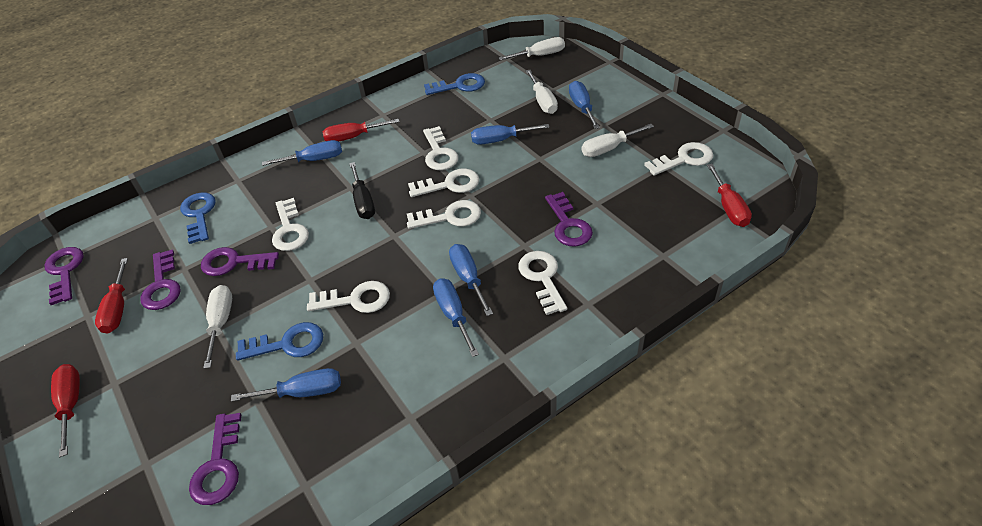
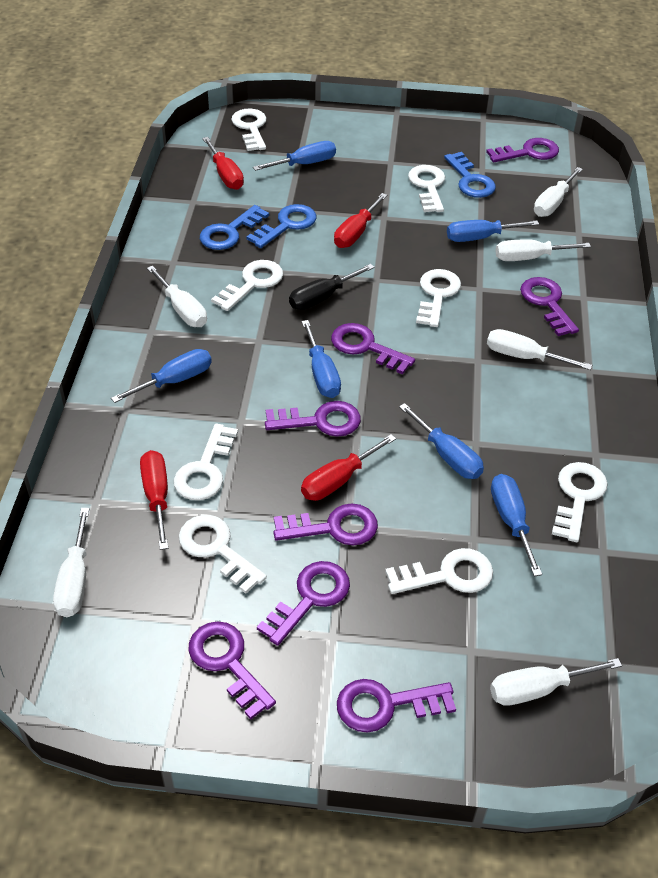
purple key: [45,247,84,305] [140,249,181,310] [189,413,241,505] [201,247,279,276] [545,192,593,247] = 5 -> [188,621,276,720] [257,561,350,646] [265,401,361,437] [273,503,378,545] [331,323,415,374] [337,679,456,733] [486,138,559,162] [520,277,579,336] = 8
white key: [272,198,309,251] [307,281,390,313] [407,200,481,229] [408,168,479,197] [423,126,458,170] [518,251,567,315] [644,142,713,176] = 7 -> [174,424,238,500] [179,515,267,594] [211,260,283,311] [231,108,267,151] [385,548,493,594] [408,165,445,212] [416,269,461,327] [552,462,608,542] = 8
white screwdriver: [203,285,232,369] [499,37,565,60] [526,70,558,114] [582,124,654,157] = 4 -> [53,508,90,617] [147,266,207,327] [487,329,592,370] [490,658,622,706] [495,239,591,261] [534,167,583,217] = 6

